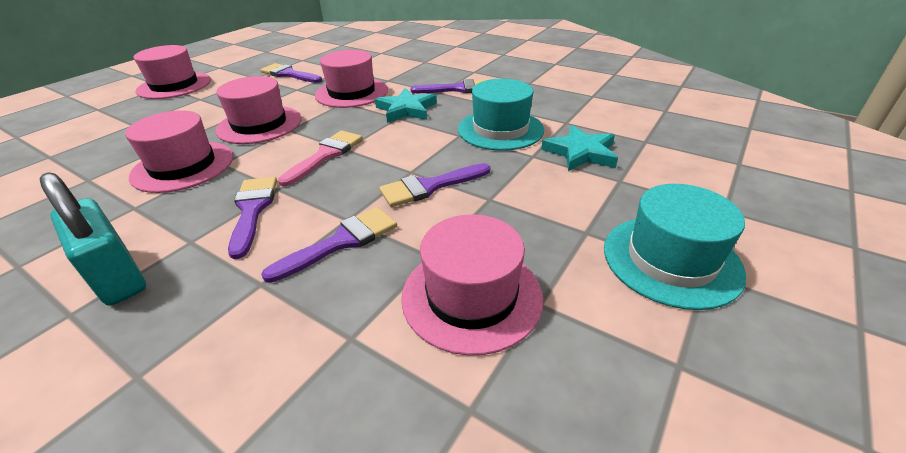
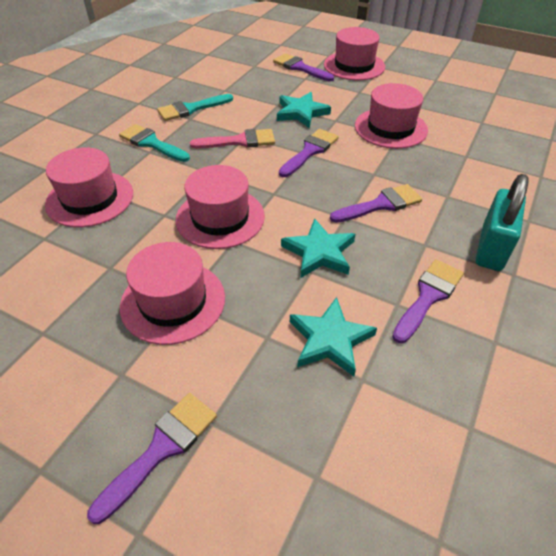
turquoise brush: none = 0 -> [119,124,190,162] [157,94,233,121] = 2
turquoise hat: [458,79,544,151] [604,184,746,310] = 2 -> none = 0
turquoise star: [375,88,437,123] [541,125,618,171] = 2 -> [277,92,331,128] [281,218,355,278] [290,297,377,377] = 3

